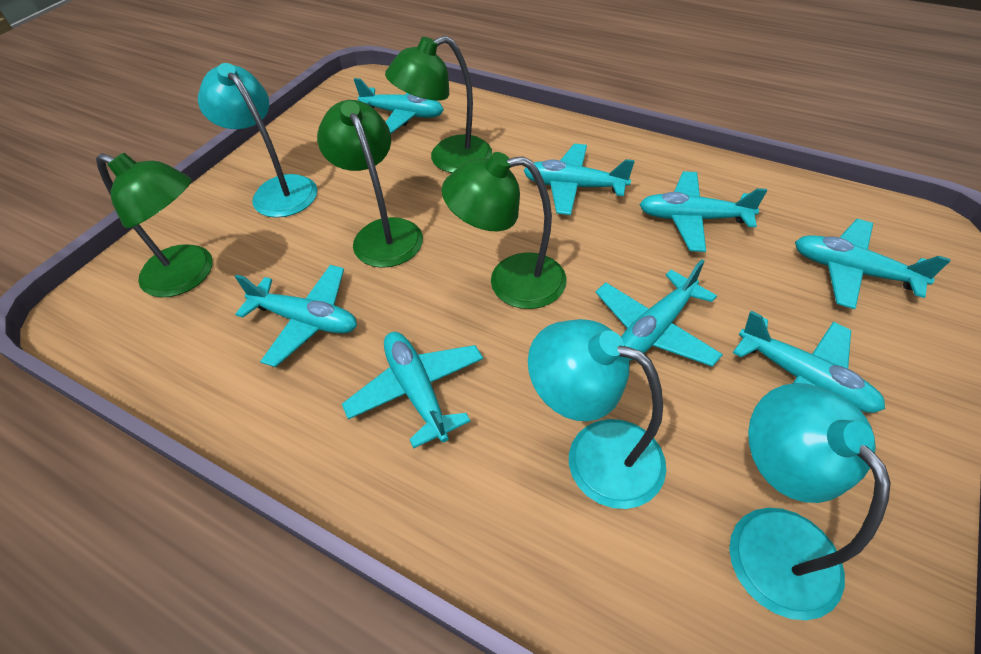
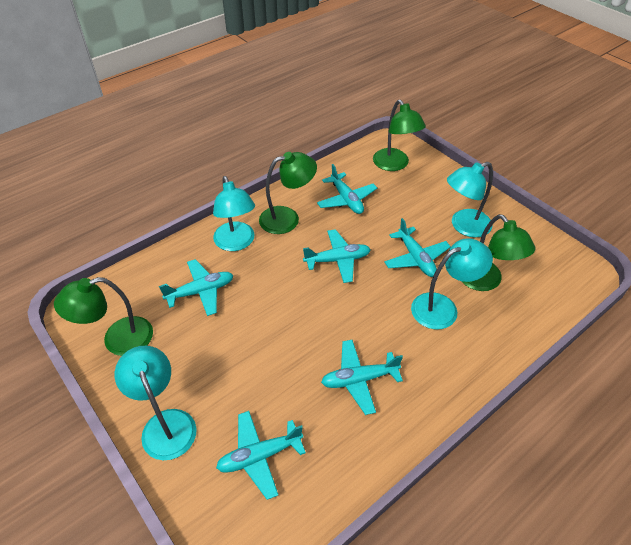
turquoise lamp: [198,63,317,218] [528,319,666,509] [729,383,891,620] = 3 -> [115,346,197,460] [213,176,255,251] [411,238,493,329] [447,162,493,237] = 4
turquoise plane: [235,265,357,367] [342,332,483,449] [354,78,444,134] [523,144,635,215] [595,259,723,367] [639,171,767,252] [733,310,885,413] [795,219,951,309] = 8 -> [159,259,234,316] [216,411,306,500] [303,229,371,283] [317,164,377,214] [321,340,403,415] [384,218,451,277] = 6

